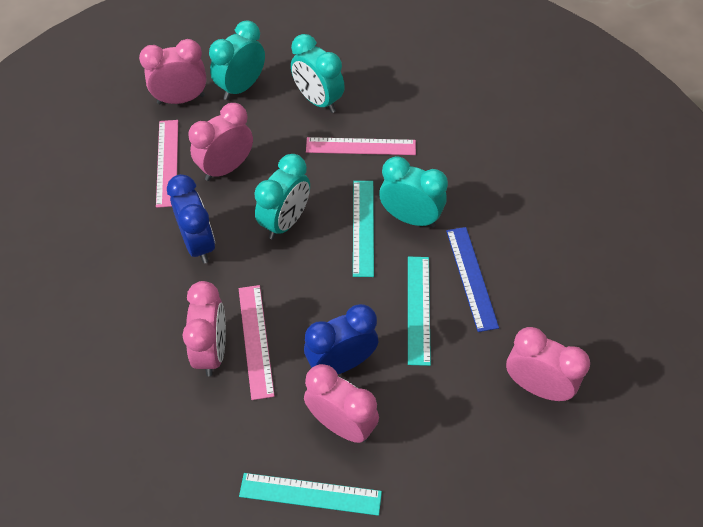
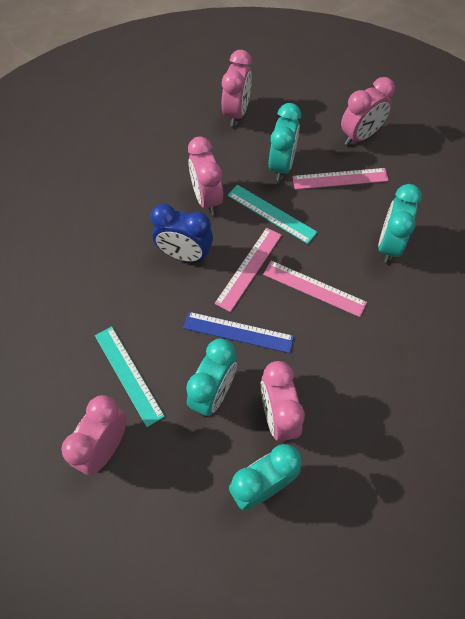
blue clock: [167,174,215,264] [304,304,378,374] = 2 -> [150,204,213,262] = 1
turquoise ruler: [239,473,382,516] [353,181,374,277] [408,257,431,366] = 3 -> [95,326,165,427] [227,185,317,244] = 2

